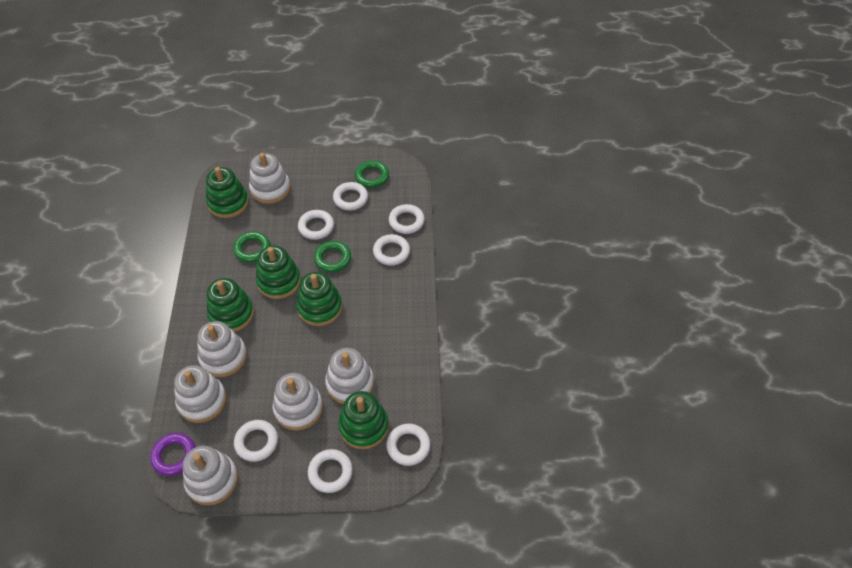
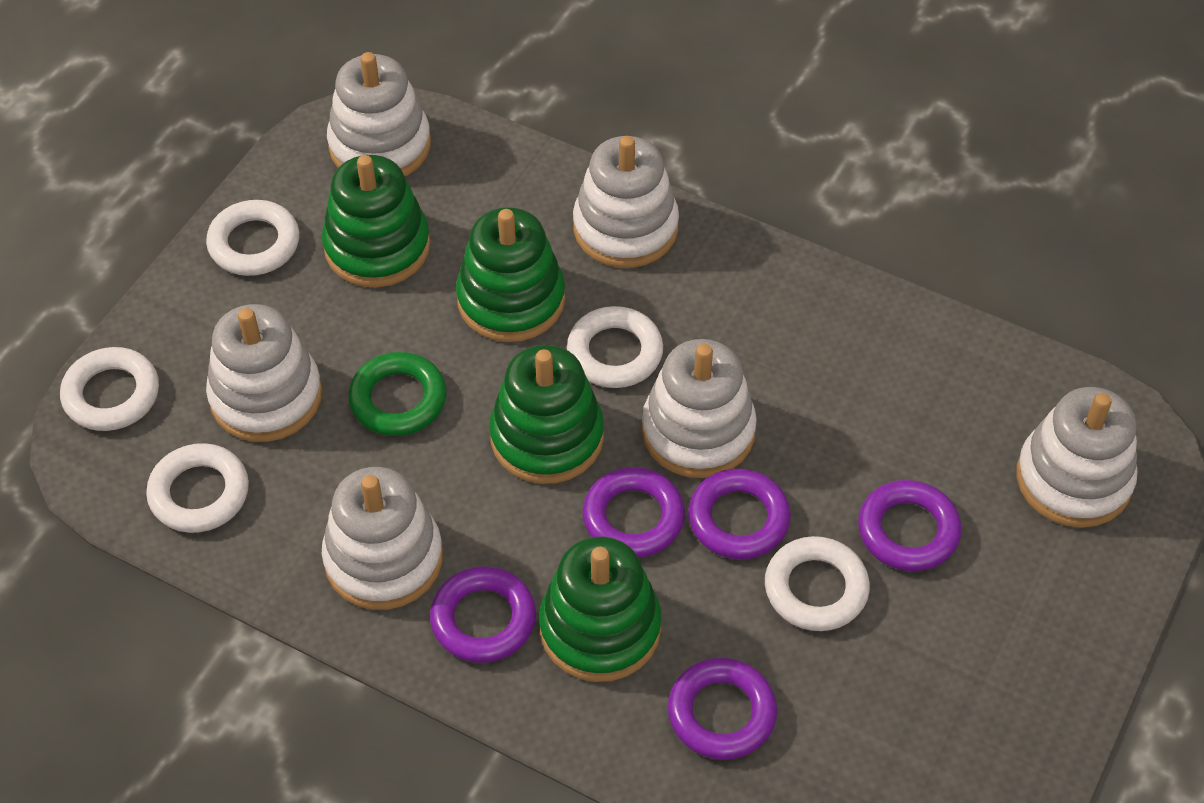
green ring: [233,231,271,263] [314,241,351,272] [355,160,389,188] = 3 -> [348,352,447,436] = 1
green stacking toy: [206,167,249,218] [207,278,254,332] [256,245,301,299] [296,272,342,326] [338,391,389,449] = 5 -> [322,155,430,287] [456,207,565,342] [489,345,604,484] [539,536,662,682] = 4
purple ring: [150,433,195,476] = 1 -> [430,566,536,663] [582,467,685,558] [668,658,777,760] [688,469,791,559] [858,480,962,571] = 5
white ring: [234,420,278,462] [298,210,334,240] [308,449,353,493] [333,182,368,210] [373,234,410,266] [386,424,431,466] [389,204,425,234] = 7 -> [60,347,159,431] [146,443,249,533] [206,200,299,276] [567,306,663,388] [765,536,870,631] = 5

